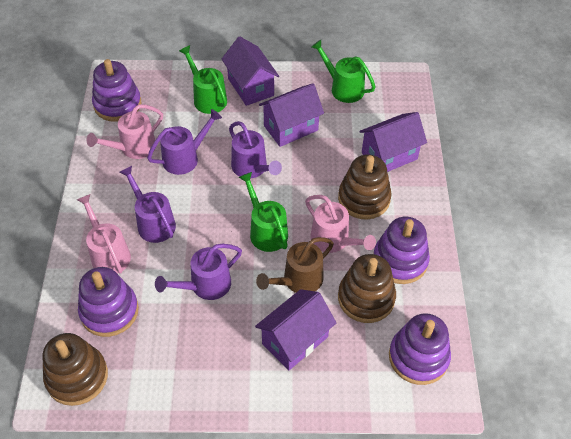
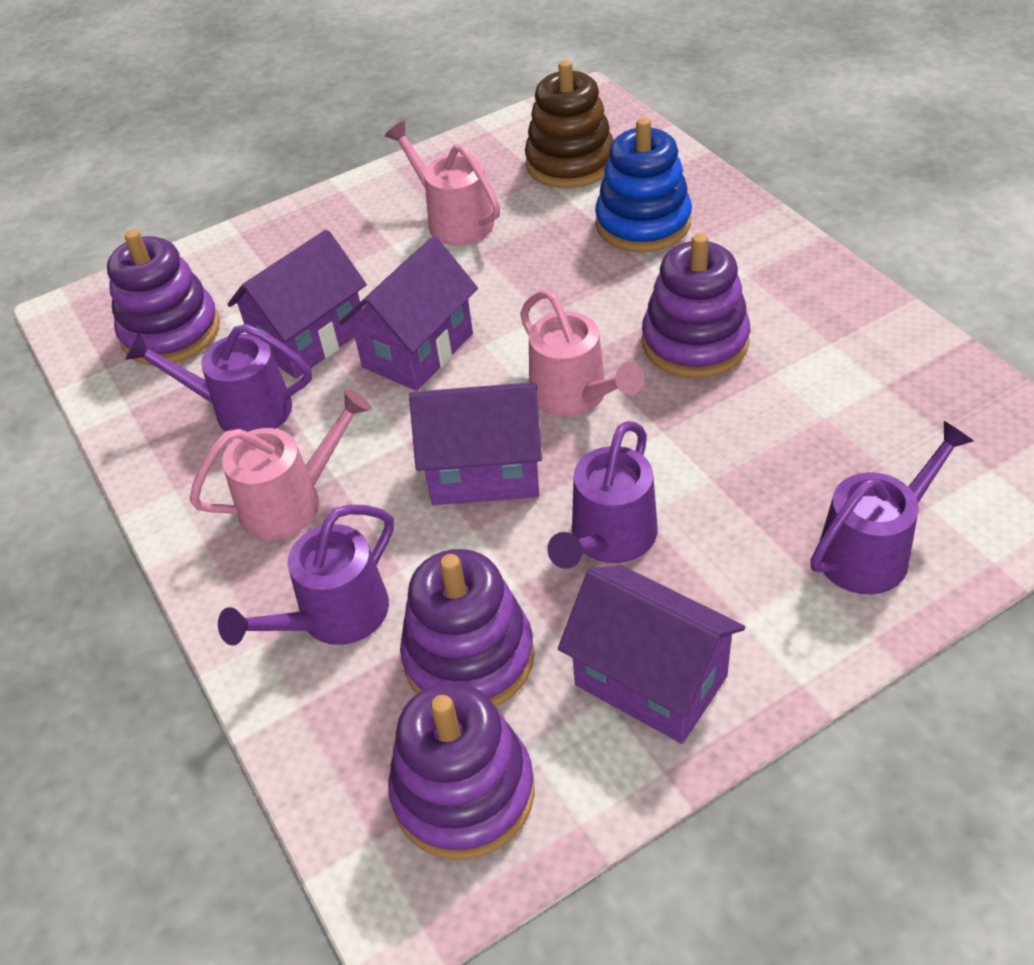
blue stacking toy: none = 0 -> [595,118,692,252] = 1
brown stacking toy: [42,333,108,406] [338,155,392,219] [338,254,396,323] = 3 -> [525,60,613,188] = 1
brown watering can: [256,237,334,293] = 1 -> none = 0
green watering can: [179,45,227,114] [239,172,288,252] [311,40,376,103] = 3 -> none = 0

